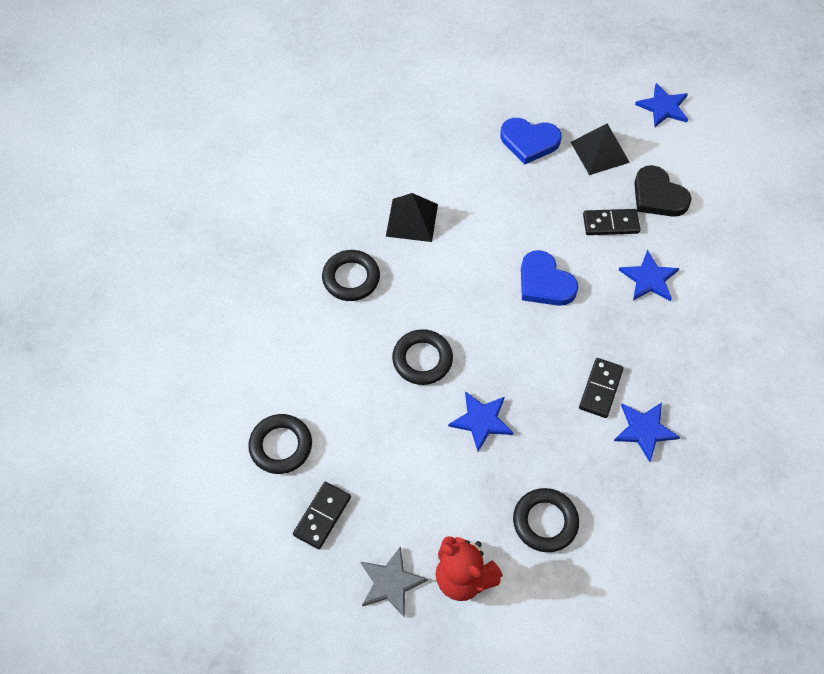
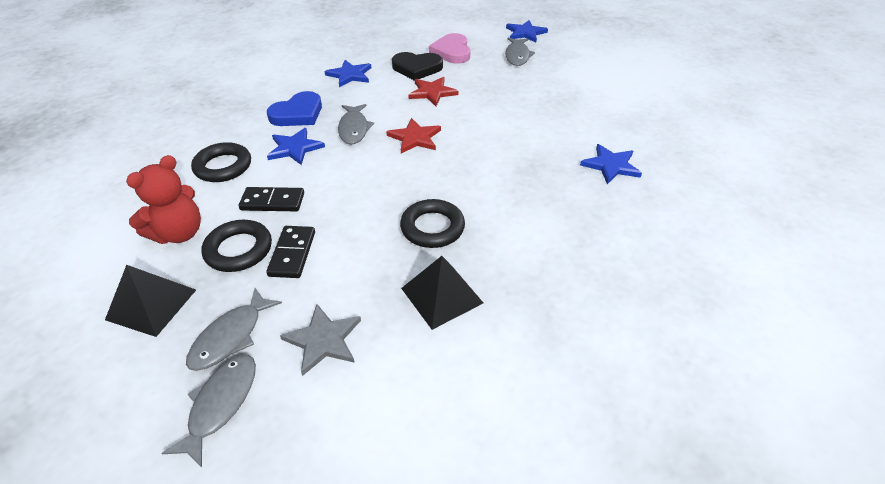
black domino: [293,482,351,549] [579,358,624,418] [583,209,641,235] = 3 -> [239,187,304,211] [266,226,315,278] = 2
black ring: [248,414,312,474] [322,250,380,301] [392,329,453,385] [513,488,579,552] = 4 -> [191,142,251,182] [202,220,272,272] [400,199,465,248] = 3
blue heart: [500,118,562,164] [521,250,578,306] = 2 -> [267,91,322,126] = 1
grey fish: none = 0 -> [162,355,256,467] [186,288,282,371] [338,104,374,144] [505,38,535,66] = 4
pink heart: none = 0 -> [429,33,471,64] = 1
red star: none = 0 -> [386,118,441,154] [408,77,458,106] = 2

